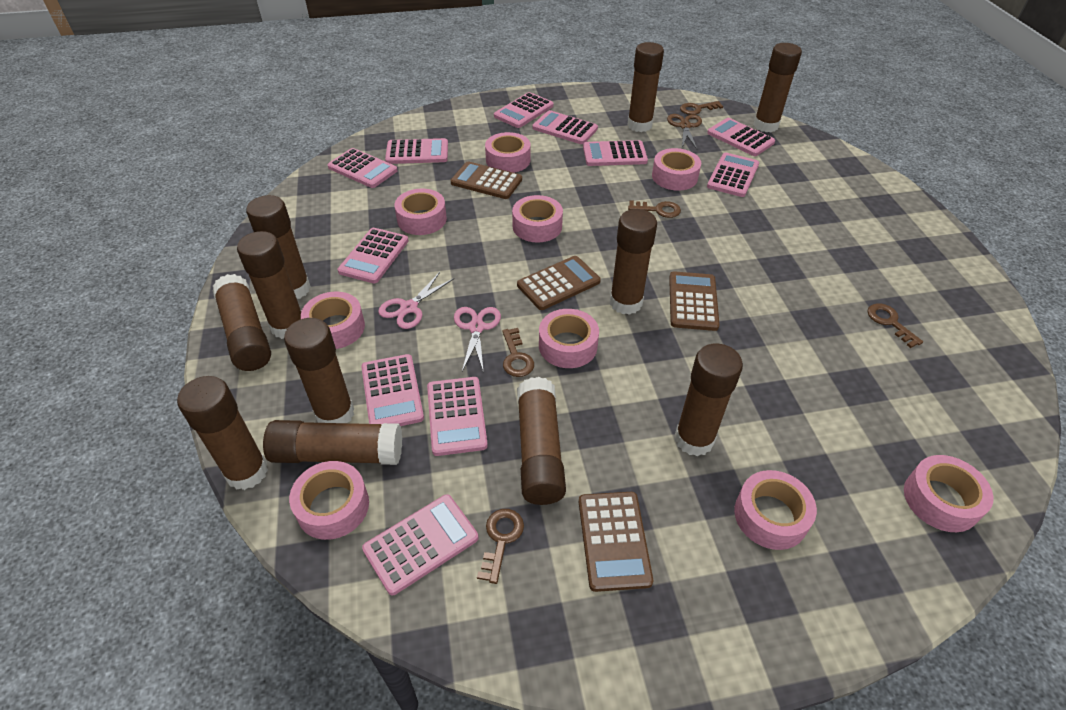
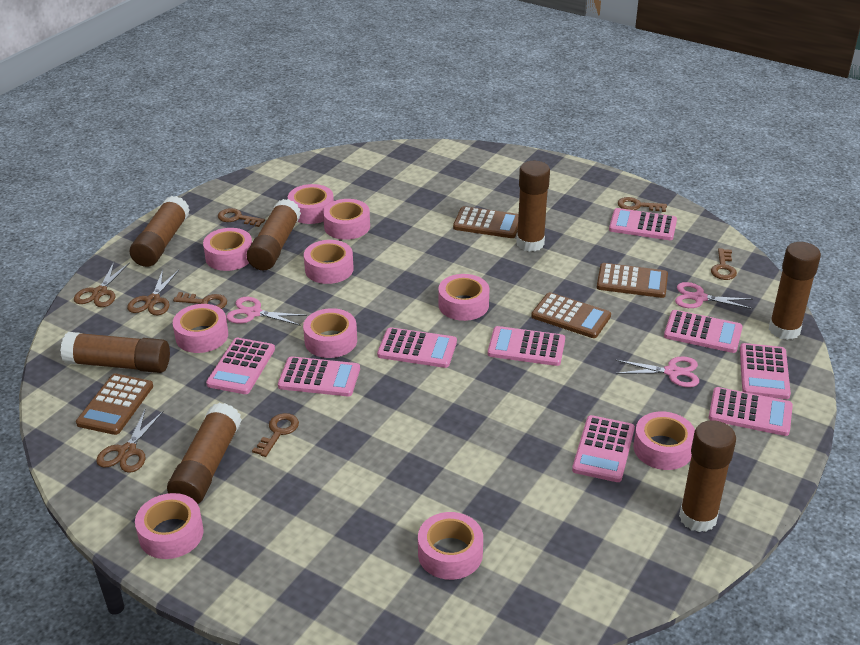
brown glue stick: [177,376,268,490] [213,274,271,371] [237,231,301,339] [246,195,311,299] [263,420,402,465] [284,318,354,423] [517,377,566,505] [610,209,657,315] [627,42,664,132] [675,344,743,456] [753,43,802,132] = 11 -> [60,332,170,373] [130,196,190,267] [167,403,242,504] [247,199,301,270] [516,161,550,252] [679,420,736,532] [769,242,821,340] = 7
brown scissors: [667,114,702,149] = 1 -> [74,262,130,307] [96,410,164,473] [127,269,179,315] = 3
pink calculator: [327,148,398,188] [338,228,409,283] [361,354,424,426] [362,494,478,595] [385,138,448,164] [427,377,488,456] [494,92,553,128] [533,110,598,144] [583,140,648,166] [707,118,775,156] [707,153,759,197] = 11 -> [206,338,275,394] [278,356,360,396] [377,327,457,368] [488,326,565,366] [572,415,635,482] [609,208,677,240] [664,310,743,353] [709,387,793,436] [740,343,791,399] = 9
pink scissors: [378,272,454,329] [454,307,501,373] = 2 -> [226,297,307,326] [615,356,699,387] [675,282,753,309] = 3
pink tape: [289,461,369,540] [301,292,365,349] [394,188,447,235] [485,132,530,173] [512,195,563,242] [539,309,599,368] [652,148,701,191] [734,470,817,550] [904,455,994,532] = 9 -> [135,493,204,559] [173,304,228,353] [203,228,252,271] [288,184,334,224] [303,308,357,358] [304,240,354,284] [323,199,370,240] [418,512,483,580] [438,274,489,321] [633,411,695,470] = 10

